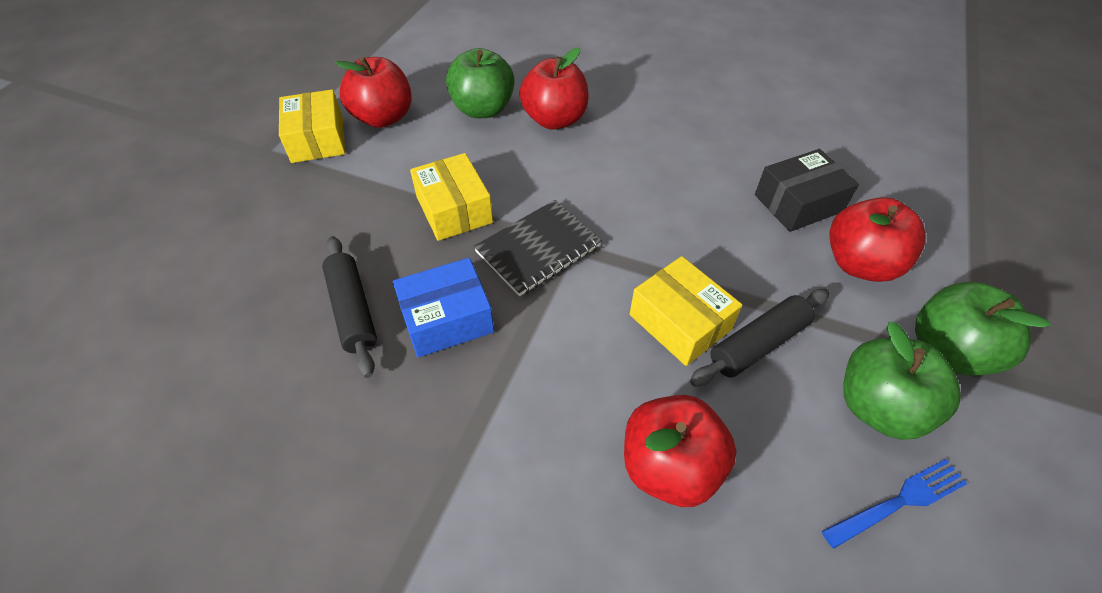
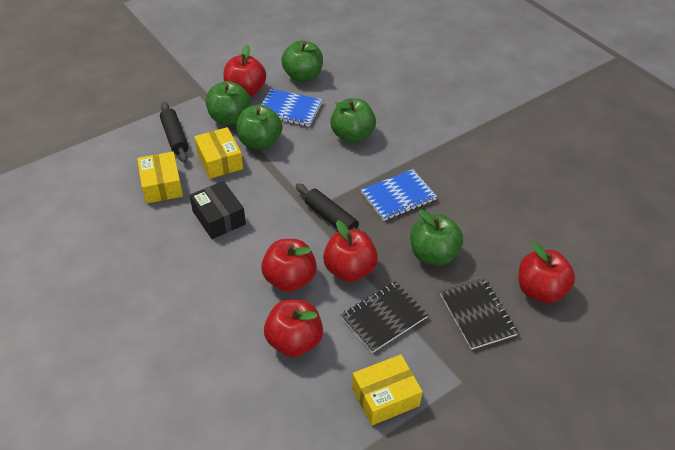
black notebook: [474,200,602,296] = 1 -> [340,281,429,353] [440,278,519,350] = 2
blue box: [393,258,494,358] = 1 -> none = 0
blue fork: [822,459,967,549] = 1 -> none = 0
blue notebook: none = 0 -> [262,89,322,127] [361,169,437,221] = 2
green apple: [446,48,515,118] [843,322,961,440] [915,282,1051,376] = 3 -> [205,81,251,125] [237,104,283,150] [281,40,323,82] [330,98,376,143] [410,209,463,266] = 5
red apple: [335,57,412,128] [519,47,589,130] [624,395,737,507] [829,197,926,282] = 4 -> [223,45,266,97] [261,239,317,292] [264,300,323,357] [323,220,378,282] [518,242,575,303] = 5

